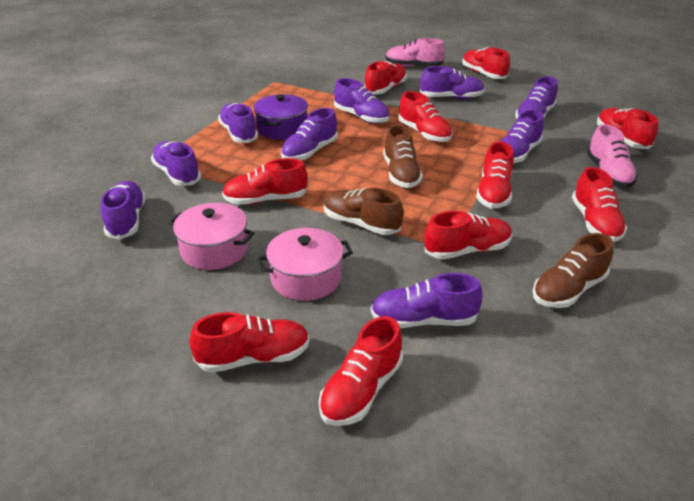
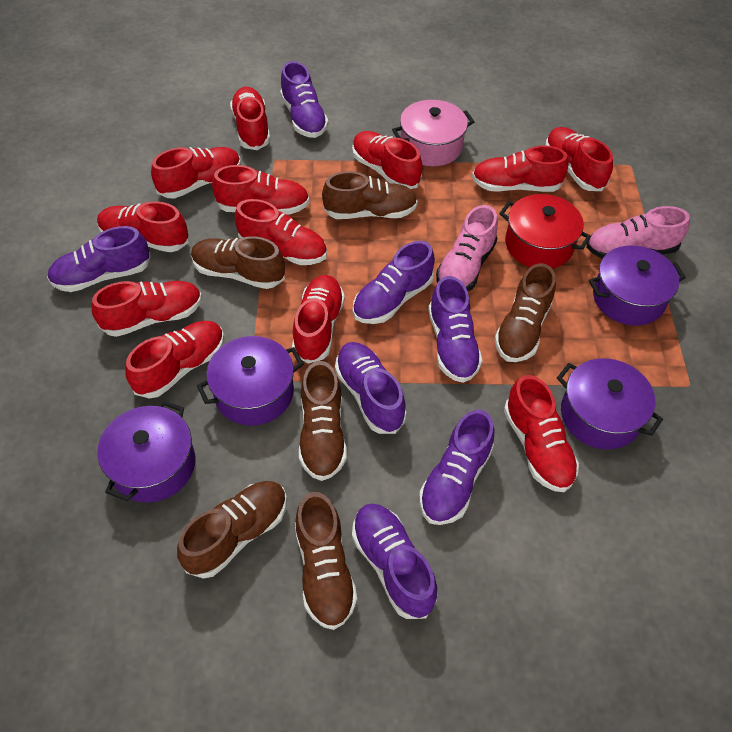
brown shoe: [323,188,403,235] [383,125,423,188] [533,233,613,308] = 3 -> [177,481,287,578] [191,236,285,289] [295,492,357,630] [299,361,347,481] [322,171,418,219] [495,263,556,362] = 6
pink pot: [168,203,255,270] [257,228,353,301] = 2 -> [392,100,474,166] = 1
purple pot: [254,94,308,140] = 1 -> [97,400,195,503] [197,336,304,426] [557,358,663,449] [589,245,686,326] = 4
purple shoe: [101,181,146,239] [151,141,201,186] [218,103,258,143] [281,108,338,160] [334,78,390,124] [371,273,482,328] [420,66,485,99] [500,110,544,163] [515,76,557,118] = 9 -> [47,226,151,292] [280,61,328,138] [335,342,406,434] [352,503,437,619] [353,241,435,324] [419,410,495,525] [428,276,483,383] = 7
red pot: none = 0 -> [499,194,591,269] = 1
red shoe: [189,312,310,373] [222,158,307,205] [319,316,403,426] [364,61,407,94] [398,91,452,142] [424,211,512,259] [462,47,510,79] [476,142,514,208] [572,167,627,242] [597,108,658,149] = 10 -> [92,281,202,337] [97,201,189,252] [125,321,224,399] [151,147,241,198] [212,165,309,215] [230,87,270,150] [234,199,327,265] [292,275,345,363] [352,131,422,189] [472,146,568,192] [504,375,579,492] [545,127,613,191] = 12

